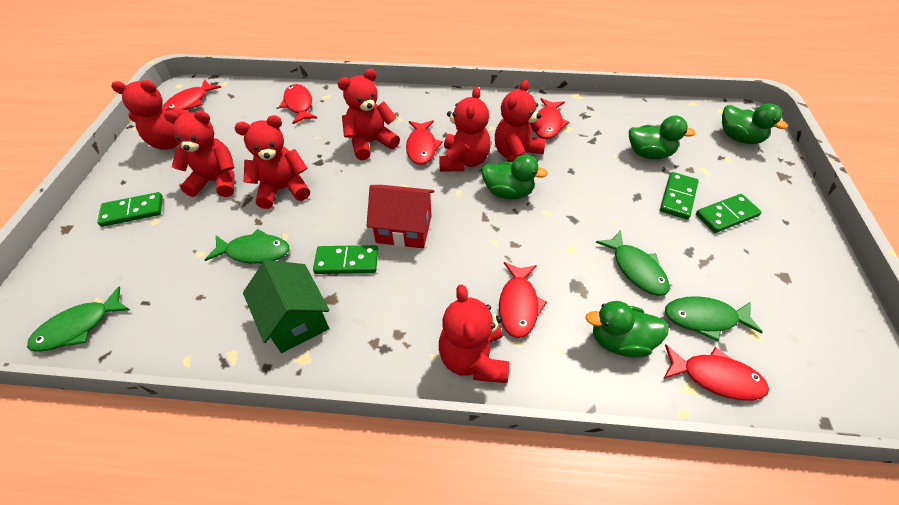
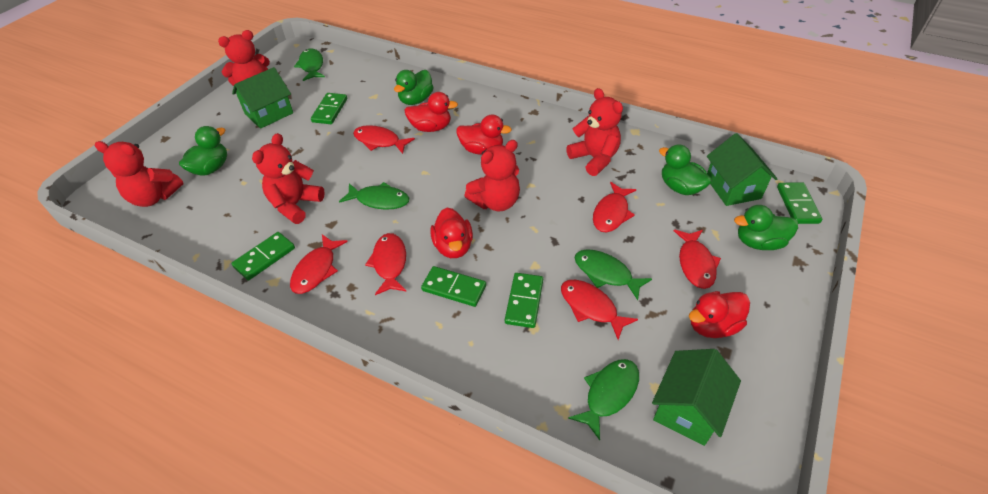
green domino: [97,192,163,227] [313,245,378,274] [660,172,699,220] [696,194,762,233] = 4 -> [231,232,295,280] [311,93,347,124] [421,266,486,307] [505,273,543,328] [777,182,822,224] = 5
green house: [243,260,330,353] = 1 -> [232,67,293,129] [652,349,741,446] [707,133,777,206] = 3
red duck: none = 0 -> [404,92,458,132] [430,207,473,258] [456,115,512,155] [689,291,750,338] = 4
red house: [367,185,435,248] = 1 -> none = 0
red teddy bear: [111,80,190,150] [164,110,235,197] [235,115,310,209] [338,69,400,160] [439,87,491,172] [439,284,509,383] [495,80,546,162] = 7 -> [95,141,184,207] [218,30,270,86] [252,133,325,224] [465,140,520,212] [566,88,623,176] = 5

